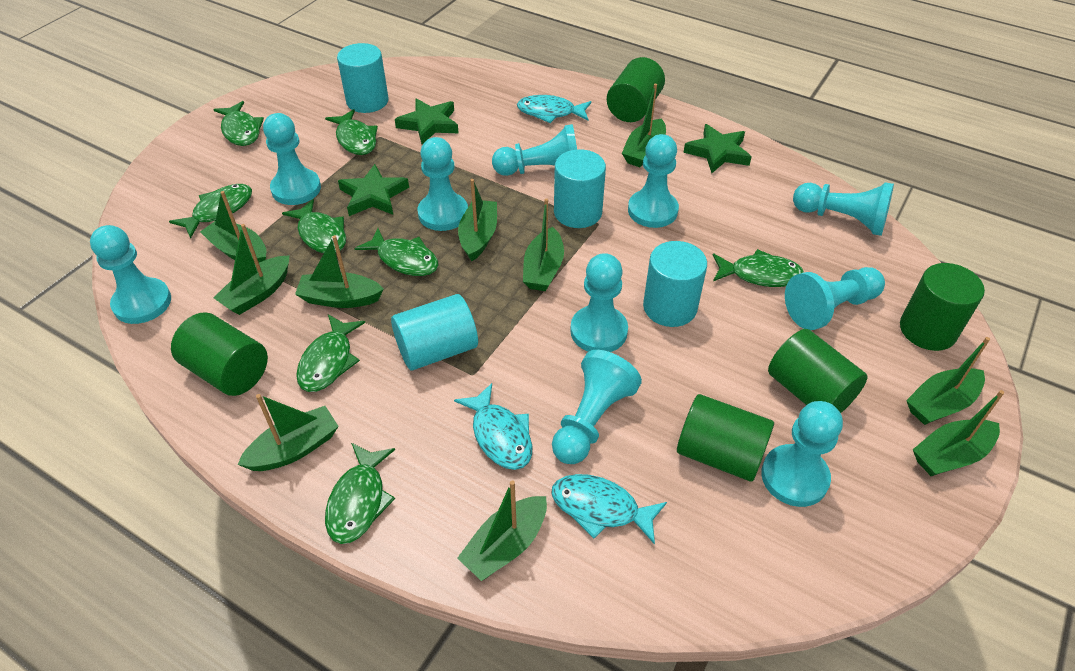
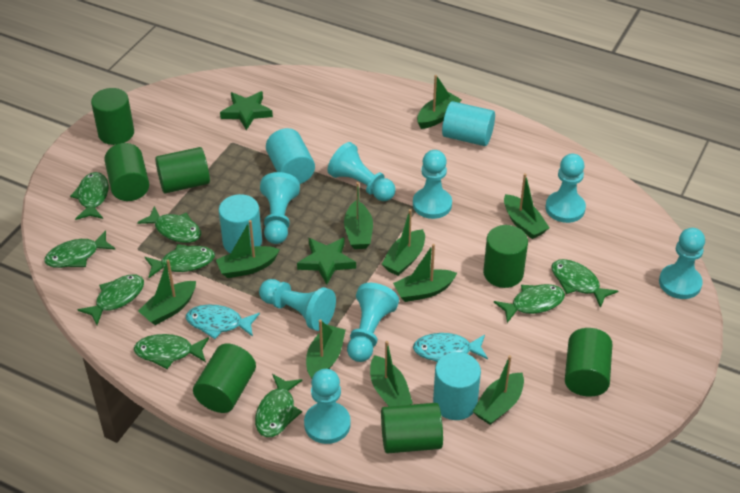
green cylinder: [171,312,268,396] [607,57,665,122] [677,394,774,482] [768,329,867,413] [900,263,985,351] = 5 -> [91,88,134,145] [104,143,149,201] [155,147,210,193] [193,343,256,413] [381,403,443,454] [483,225,528,288] [565,328,612,397] = 7
green fish: [169,184,252,239] [213,101,264,146] [282,199,346,254] [296,314,365,392] [325,109,378,155] [325,443,395,544] [354,228,439,276] [713,249,804,287] = 8 -> [44,230,116,268] [70,172,109,220] [78,274,144,325] [134,334,209,369] [137,206,201,243] [145,244,215,278] [255,374,303,437] [494,284,565,323] [551,259,618,308] = 9
green star: [338,164,409,216] [395,98,459,144] [683,124,752,173] = 3 -> [220,91,273,130] [297,237,356,284] = 2
turquoise fish: [454,383,532,470] [517,95,591,123] [551,474,667,545] = 3 -> [186,304,260,339] [413,333,488,362] = 2
turquoise pawn: [90,225,171,324] [263,113,321,205] [418,137,468,231] [492,124,577,176] [552,350,642,464] [570,253,628,352] [628,134,679,228] [761,401,843,507] [785,267,885,330] [793,183,894,236] = 10 -> [259,279,336,331] [260,172,300,244] [304,369,351,444] [327,142,396,201] [347,283,399,362] [413,150,452,219] [545,154,586,223] [659,228,705,299] = 8

